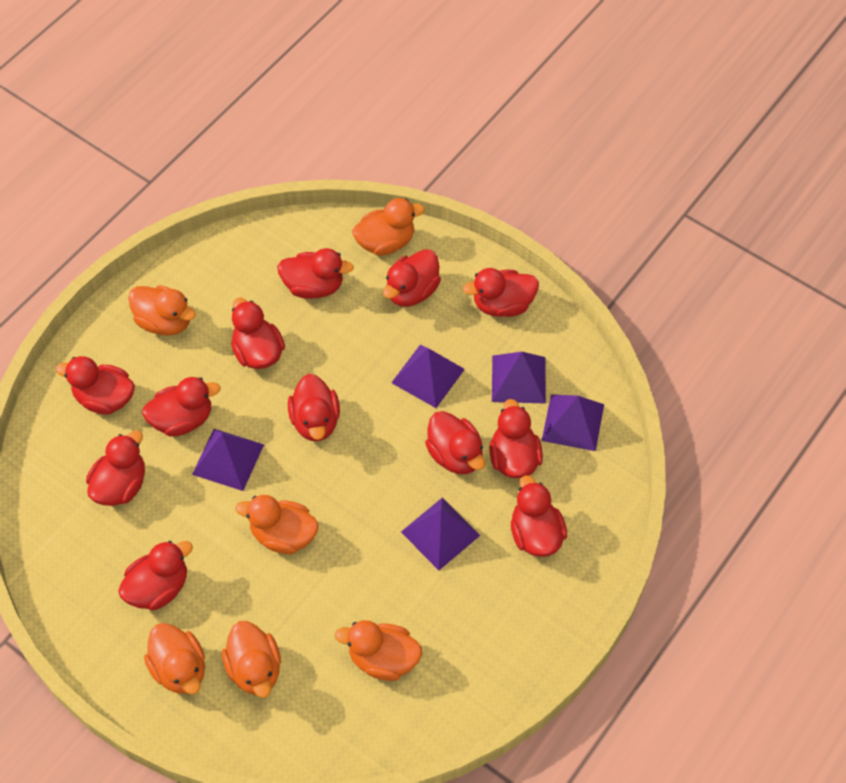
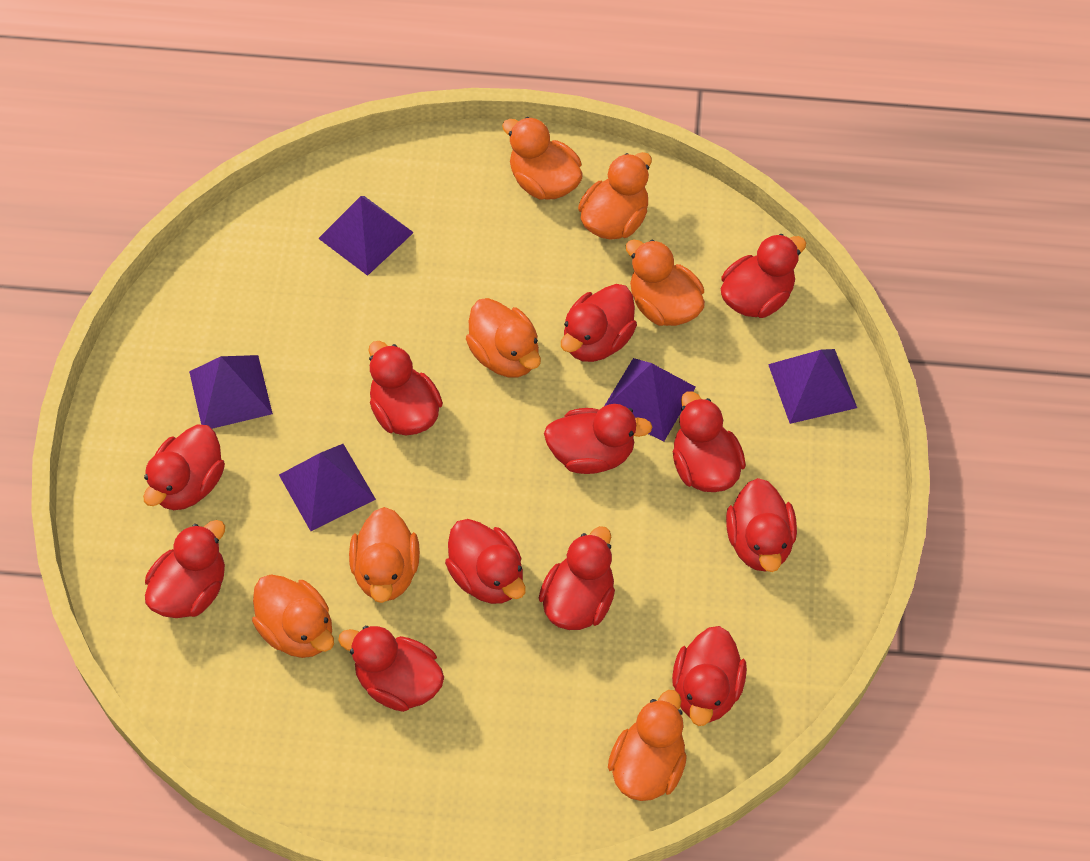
orange duck: [128,285,196,335] [144,623,205,695] [222,621,281,698] [235,495,319,554] [335,620,422,681] [352,198,425,255] = 6 -> [252,575,334,658] [349,507,420,603] [466,298,541,377] [502,117,583,200] [578,152,652,240] [608,690,687,801] [625,239,705,326] = 7

